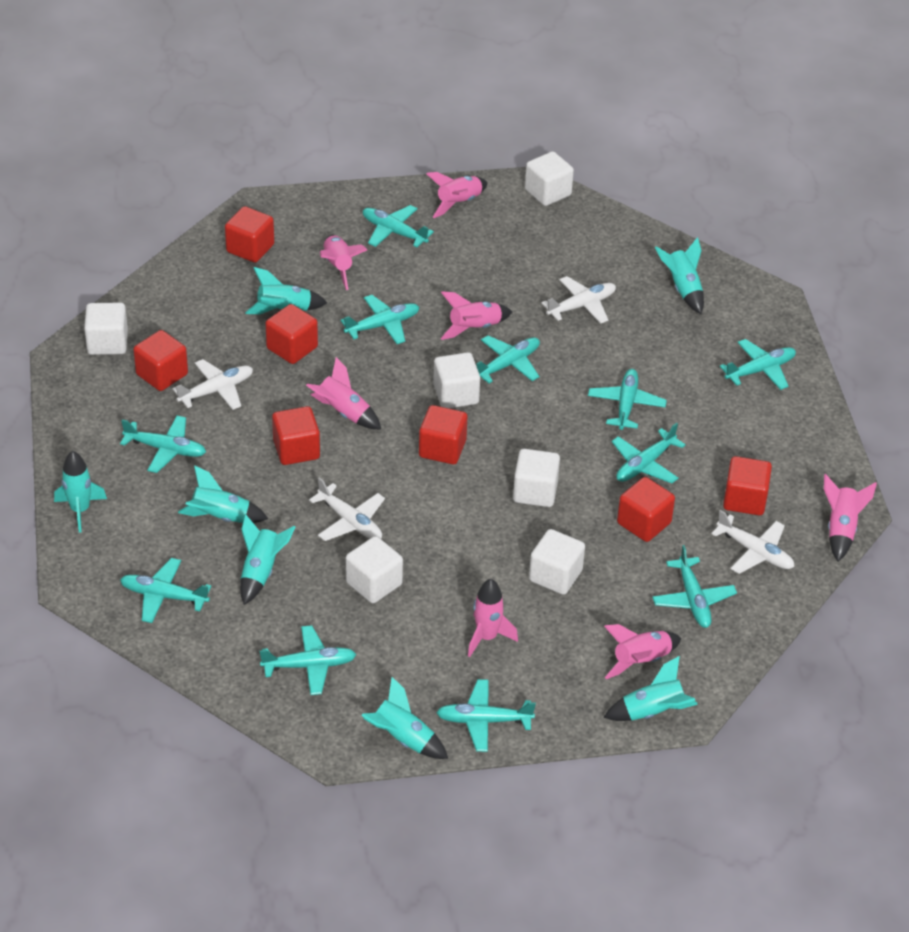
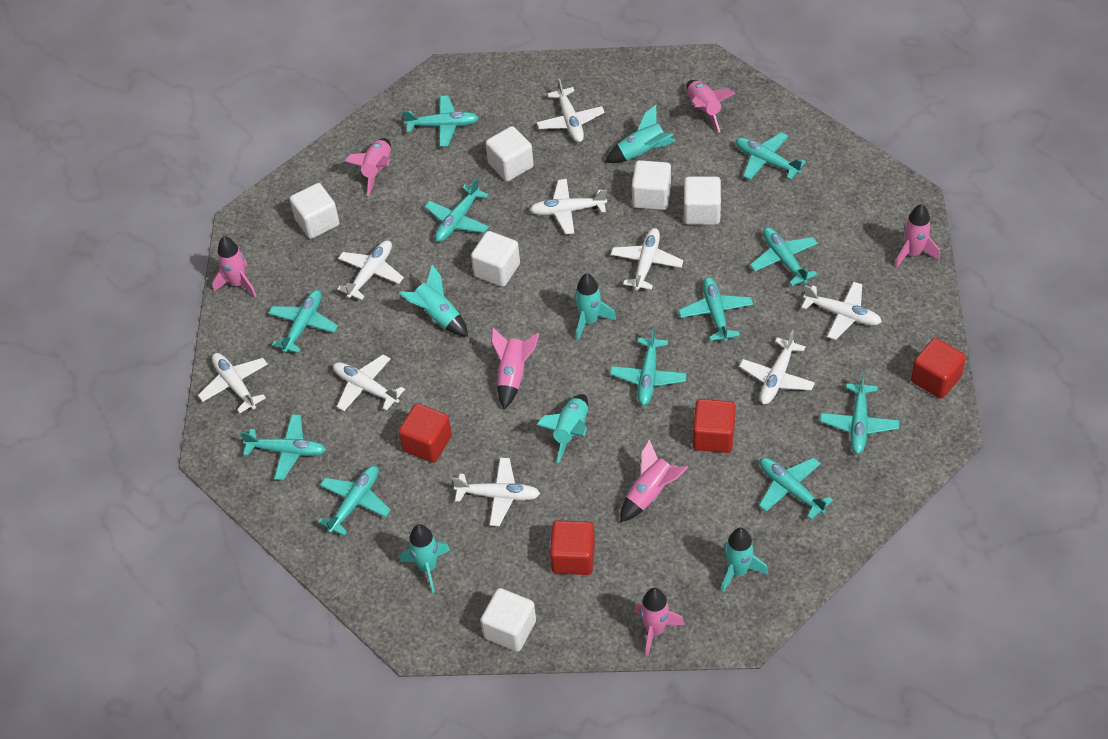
red cube: [133,330,188,391] [225,206,274,263] [265,304,318,364] [272,406,320,465] [419,405,467,464] [617,477,675,542] [723,456,772,515] = 7 -> [398,403,452,463] [550,520,595,575] [693,399,736,453] [911,338,966,399] = 4
turquoise rocket: [54,451,107,533] [178,465,268,523] [240,514,296,605] [245,267,327,314] [361,677,448,759] [603,656,698,721] [655,237,704,314] = 7 -> [399,265,468,337] [400,524,450,593] [536,394,588,463] [575,273,616,341] [605,105,676,163] [721,528,768,593] = 6
white plane: [172,359,253,410] [309,477,385,541] [542,276,616,324] [711,510,794,574] = 4 -> [198,353,268,413] [333,354,405,411] [337,240,404,300] [452,458,540,526] [530,179,607,234] [537,78,605,142] [611,228,684,291] [739,330,815,404] [801,282,882,340] = 9

